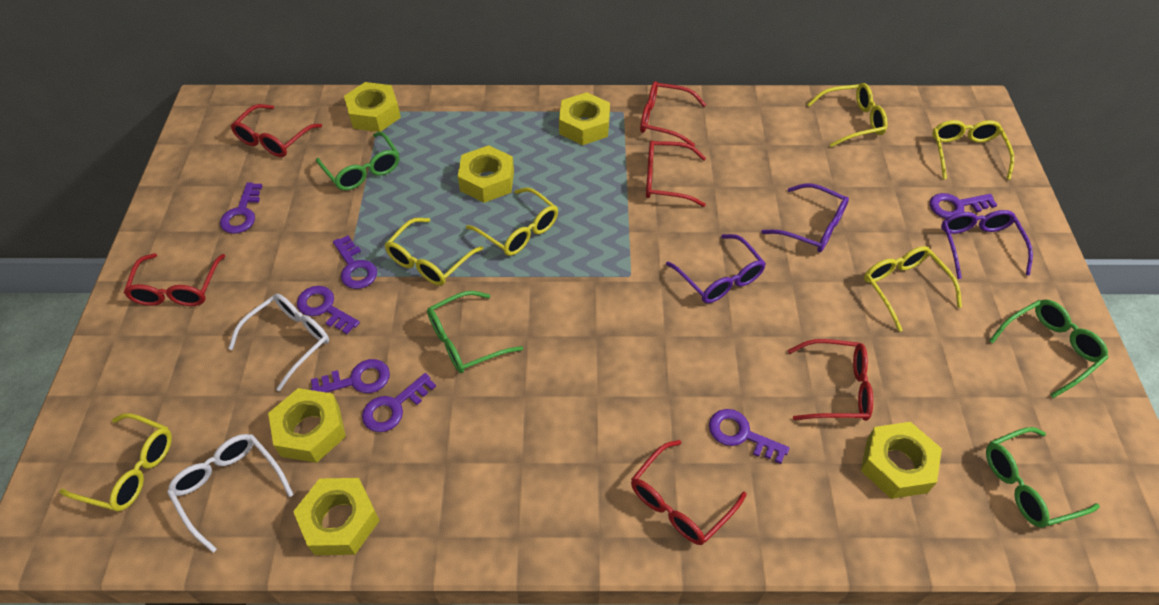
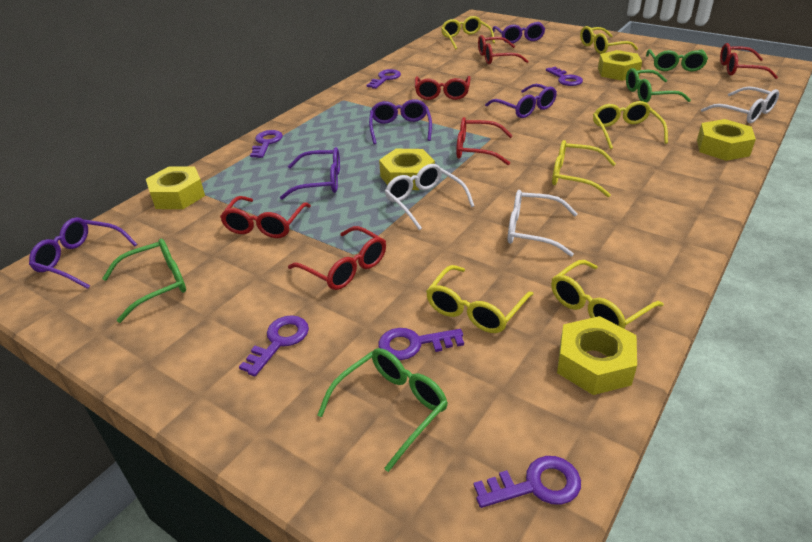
purple glasses: [666,234,766,303] [761,183,849,252] [941,210,1033,279] = 3 -> [29,217,138,289] [280,147,340,200] [369,99,432,145] [485,84,557,118] [492,22,545,43] = 5
purple key: [220,182,262,234] [297,286,360,334] [310,359,390,393] [333,235,377,289] [362,373,436,432] [709,409,790,464] [930,193,997,218] = 7 -> [239,315,309,376] [250,130,283,158] [367,69,401,89] [378,328,464,360] [474,456,581,508] [546,67,583,86] = 6
white glasses: [167,434,294,553] [228,294,329,391] = 2 -> [385,164,474,230] [508,190,578,257] [701,86,779,123] = 3
yellow nut: [268,388,346,463] [293,478,380,555] [344,82,401,132] [458,145,514,203] [559,92,610,145] [861,422,942,499] = 6 -> [146,167,205,209] [379,149,435,190] [557,316,637,395] [598,50,642,81] [697,119,756,161] = 5

